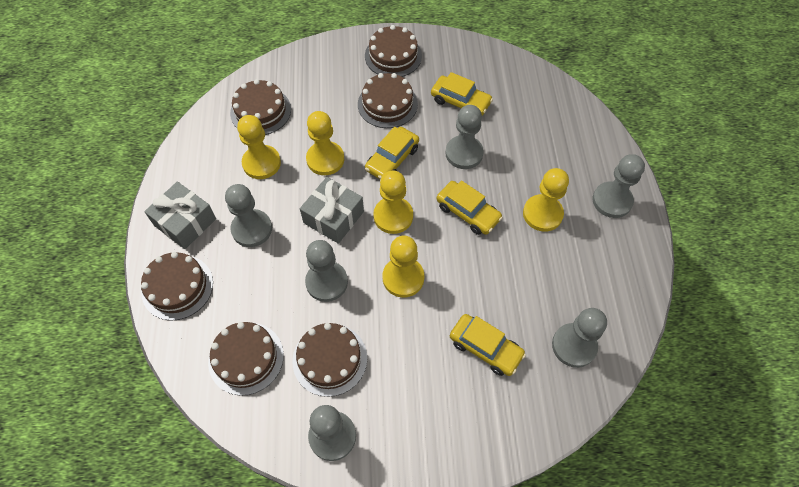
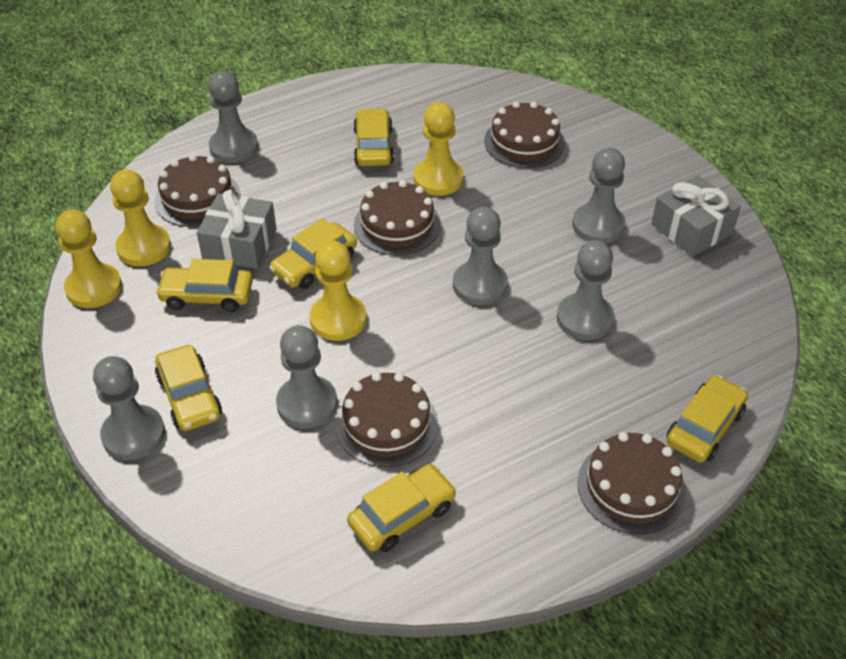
brown cake: [141,252,213,321] [208,322,284,396] [230,79,291,135] [292,323,367,397] [358,73,418,128] [365,25,422,77] = 6 -> [154,154,240,227] [335,372,438,467] [354,180,441,256] [484,101,565,168] [577,432,686,534] = 5
yellow car: [365,127,419,180] [431,72,493,116] [437,180,503,235] [450,314,526,376] = 4 -> [155,345,222,431] [156,259,253,312] [269,218,357,289] [347,464,456,552] [353,108,394,166] [667,375,748,462] = 6
yellow pawn: [237,115,281,179] [306,111,344,175] [373,170,413,234] [383,235,424,297] [523,168,569,232] = 5 -> [55,209,122,308] [110,169,171,266] [310,241,366,341] [414,102,463,196] = 4

